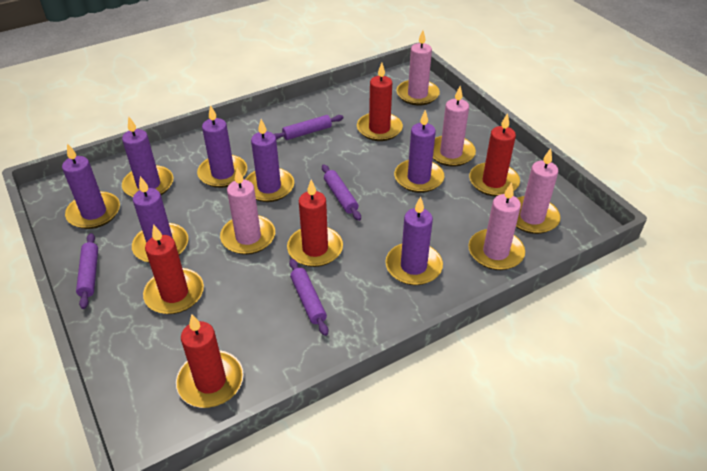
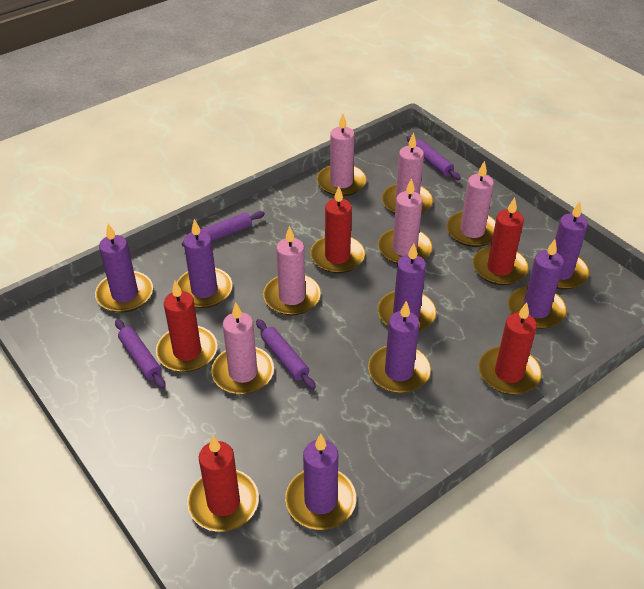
pink candle: [220,168,275,255] [396,30,440,106] [433,86,476,167] [468,182,525,270] [516,148,560,234] = 5 -> [211,302,274,394] [263,226,321,315] [317,114,366,196] [378,178,432,264] [382,132,433,214] [446,161,496,247] = 6

